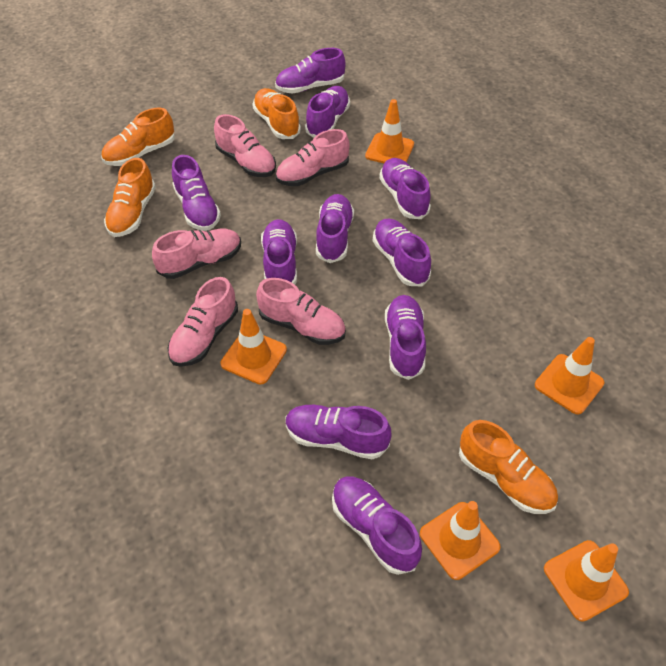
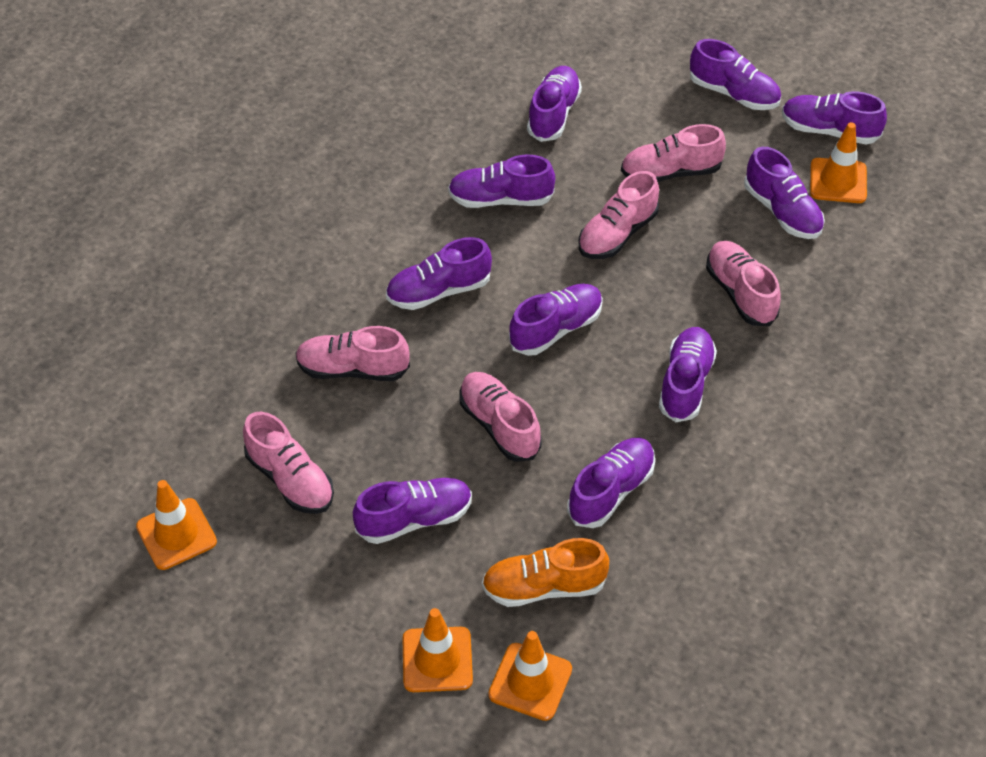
orange shoe: [101,107,175,166] [104,158,156,237] [252,88,301,139] [459,420,558,514] = 4 -> [482,538,609,607] = 1
orange traffic cone: [220,309,287,384] [365,99,414,163] [420,501,501,580] [535,337,604,414] [544,540,629,622] = 5 -> [136,480,217,570] [402,608,473,692] [488,631,572,721] [810,122,867,203] = 4
pink shoe: [152,229,241,279] [167,277,238,367] [214,114,276,177] [256,278,346,345] [276,129,350,186] = 5 -> [243,412,334,514] [295,326,410,381] [460,372,541,462] [578,171,659,259] [621,124,726,182] [706,241,781,326] = 6

